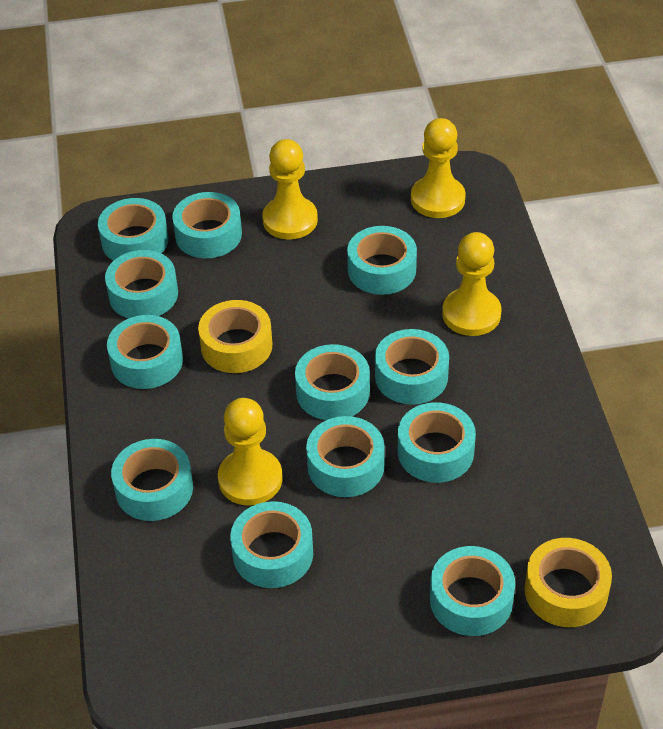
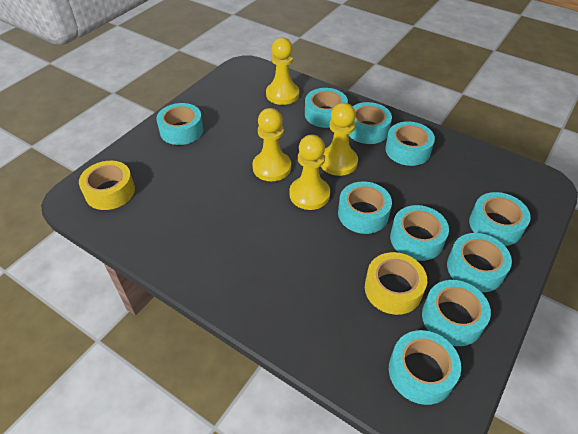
turquoise tape: [98,198,169,261] [105,250,178,318] [107,315,183,389] [111,439,193,521] [172,192,242,258] [230,501,313,588] [295,344,370,420] [306,416,385,497] [347,226,417,295] [375,329,449,405] [398,402,476,483] [430,546,515,636] = 12 -> [156,103,204,145] [305,88,348,128] [338,181,392,234] [349,102,392,144] [385,121,435,166] [389,330,461,405] [390,205,449,261] [422,280,491,346] [447,233,512,292] [469,192,531,246] = 10

